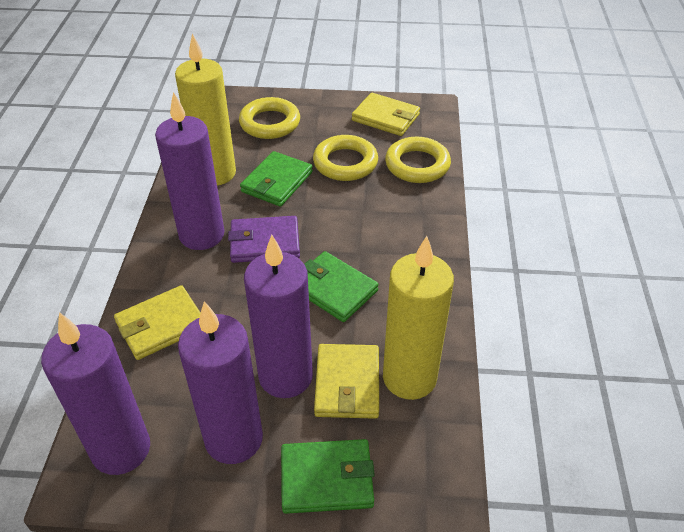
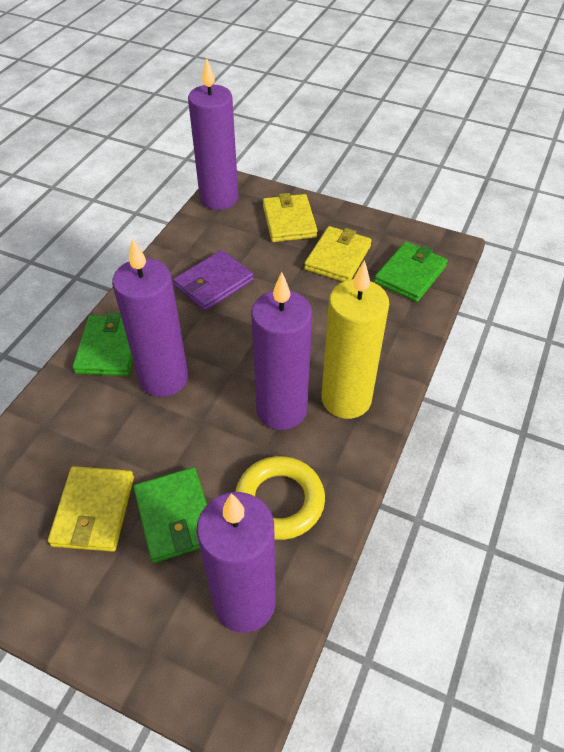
yellow candle: [175,33,236,185] [383,236,454,400] = 2 -> [321,260,389,419] = 1
yellow ring: [239,97,300,139] [313,135,378,181] [385,137,451,183] = 3 -> [235,456,325,540] = 1

